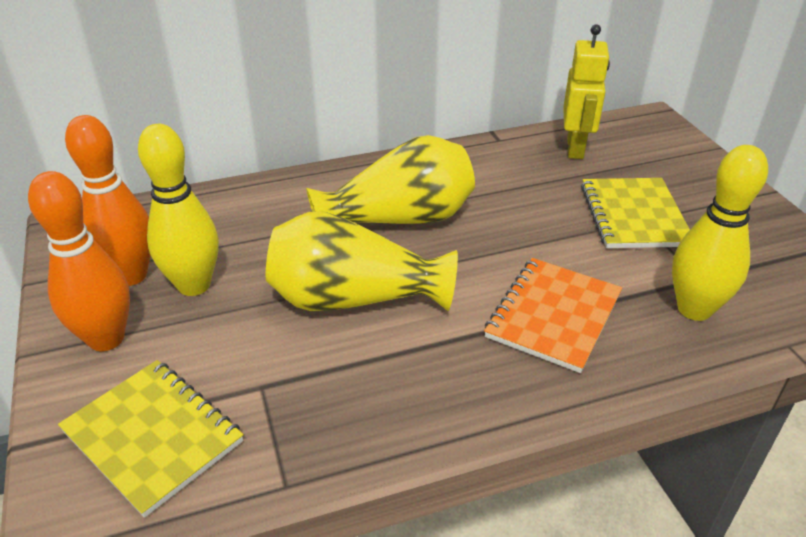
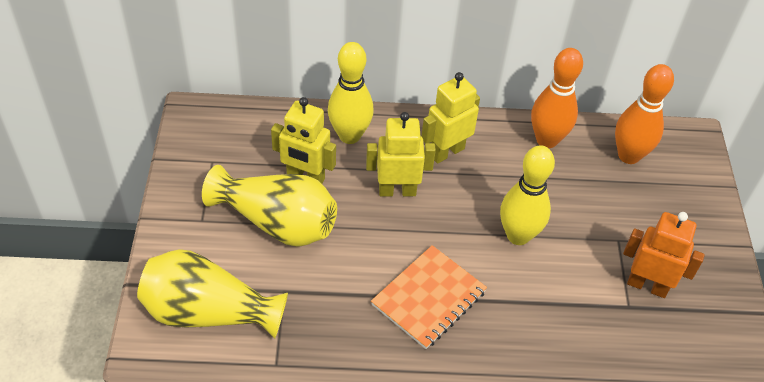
orange robot: none = 0 -> [623,212,705,298] = 1
yellow notebook: [58,360,244,518] [581,178,690,248] = 2 -> none = 0
yellow robot: [563,24,610,159] = 1 -> [271,97,336,184] [366,112,436,196] [421,72,480,164] = 3

